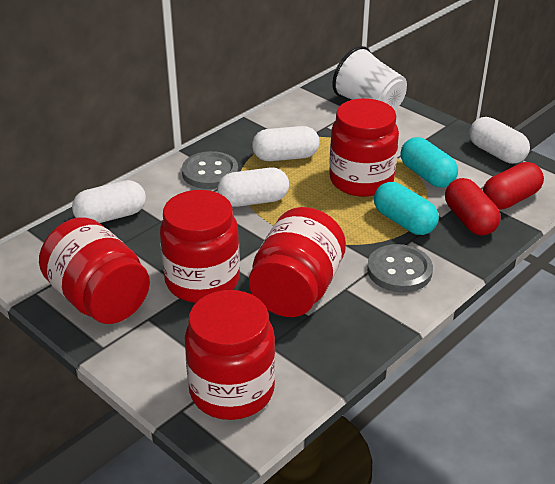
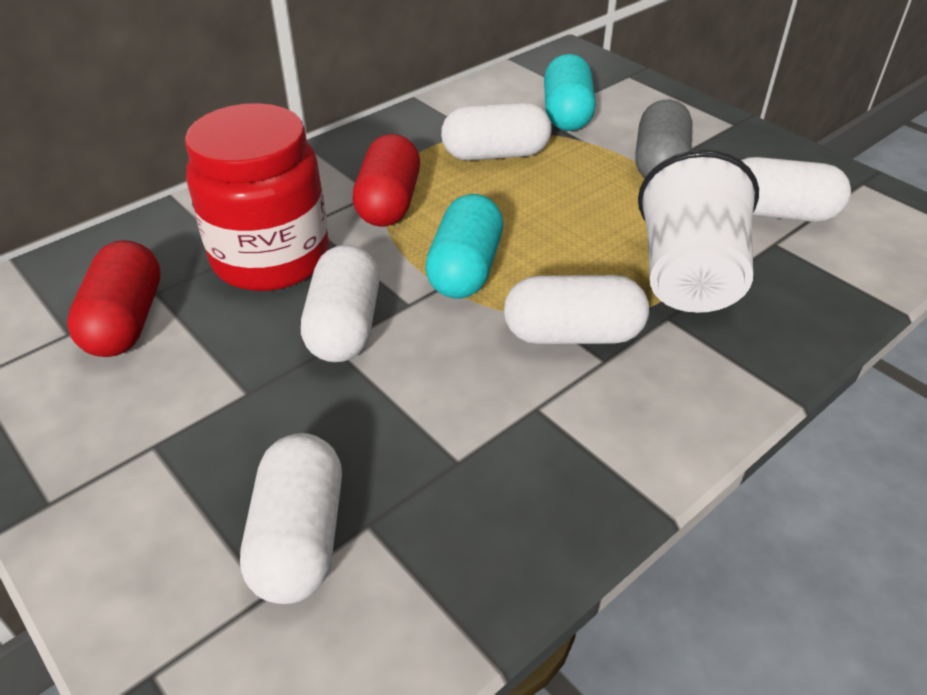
grey button: [182,151,238,189] [367,244,433,293] = 2 -> none = 0
grey capsule: none = 0 -> [635,100,693,178] = 1
red jar: [39,217,150,324] [160,190,240,303] [185,290,275,420] [249,207,346,317] [329,98,399,197] = 5 -> [185,103,329,291] = 1
white capsule: [72,180,146,223] [217,168,289,207] [252,126,320,161] [469,117,530,164] = 4 -> [240,433,342,604] [301,245,380,362] [441,102,552,161] [504,275,649,344] [741,157,851,222] = 5

